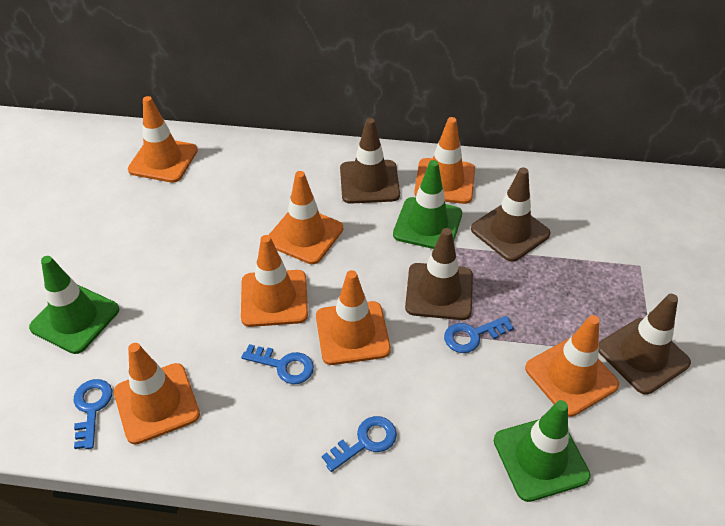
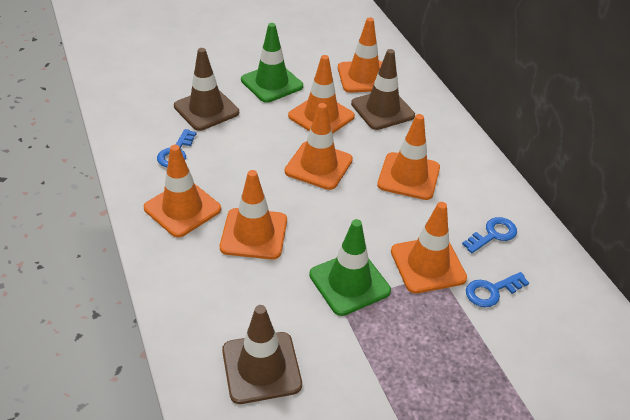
blue key: [73,379,112,449] [241,344,314,384] [322,416,397,472] [444,316,514,353] = 4 -> [157,129,196,167] [462,217,517,253] [466,272,529,307] = 3
brown traffic cone: [340,118,400,204] [405,228,473,320] [471,167,551,262] [599,294,691,394] = 4 -> [174,48,239,131] [222,305,302,404] [351,49,415,130] = 3
green traffic cone: [29,256,119,354] [393,160,462,249] [494,400,591,502] = 3 -> [241,23,303,103] [309,219,391,316] = 2

